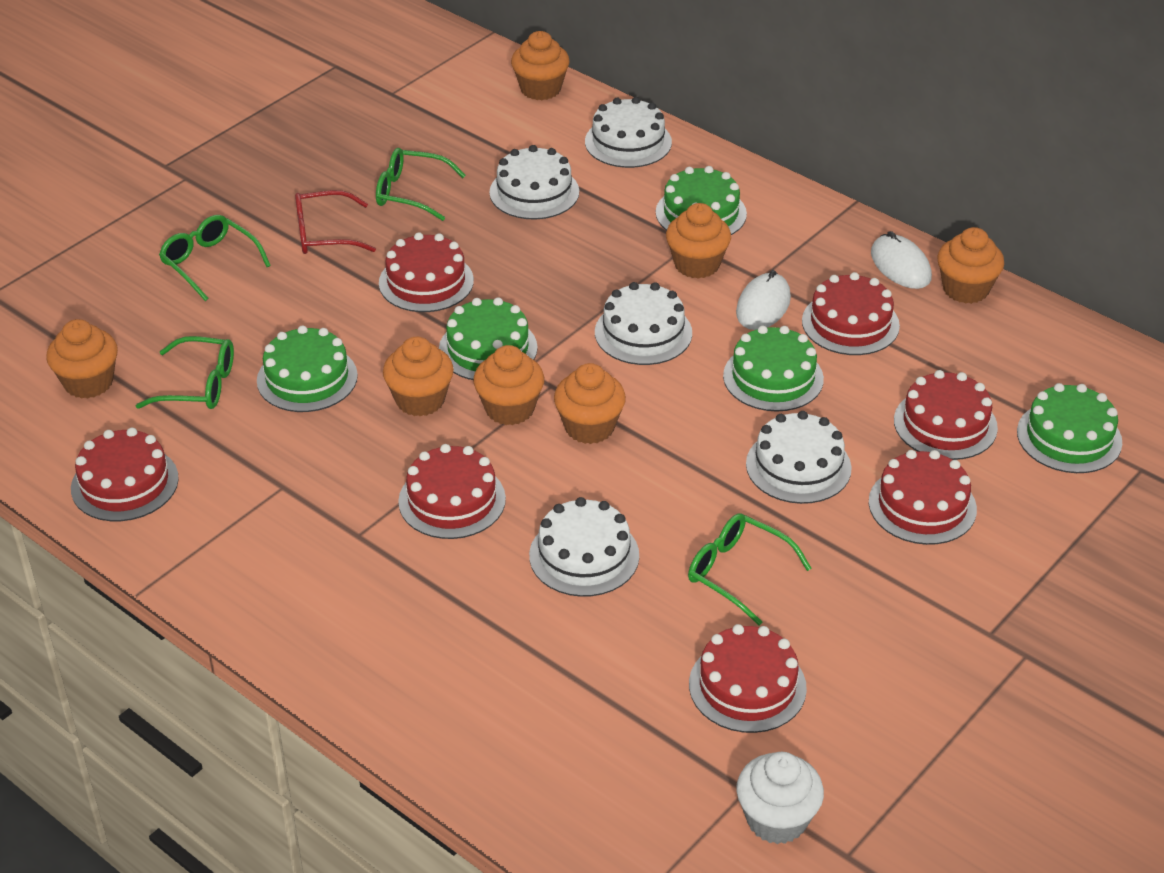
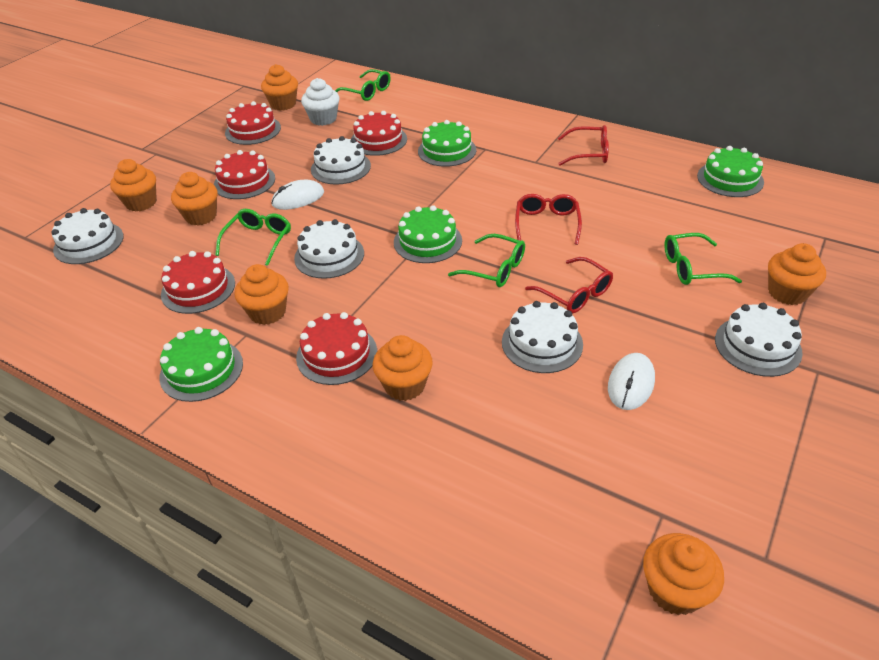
green cake: [257,325,358,412] [439,297,538,380] [656,166,747,235] [723,326,824,412] [1017,383,1122,473] = 5 -> [159,327,243,402] [394,205,462,263] [418,120,476,167] [697,146,764,197] = 4
red cake: [71,428,179,521] [379,232,474,312] [398,444,506,539] [689,624,807,733] [802,272,900,355] [869,450,977,545] [894,370,998,460] = 7 -> [161,251,235,314] [214,150,275,199] [225,101,281,145] [296,312,377,385] [351,111,407,156] = 5
red glasses: [295,190,376,254] = 1 -> [515,194,582,245] [525,257,613,314] [558,125,609,166] = 3

